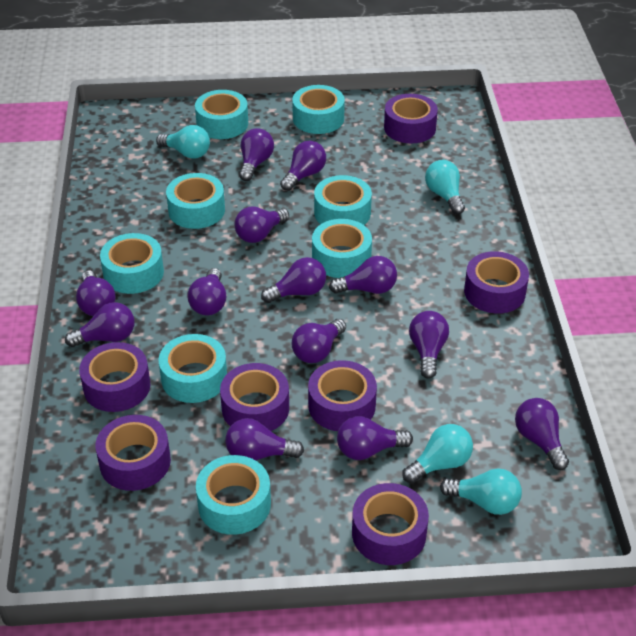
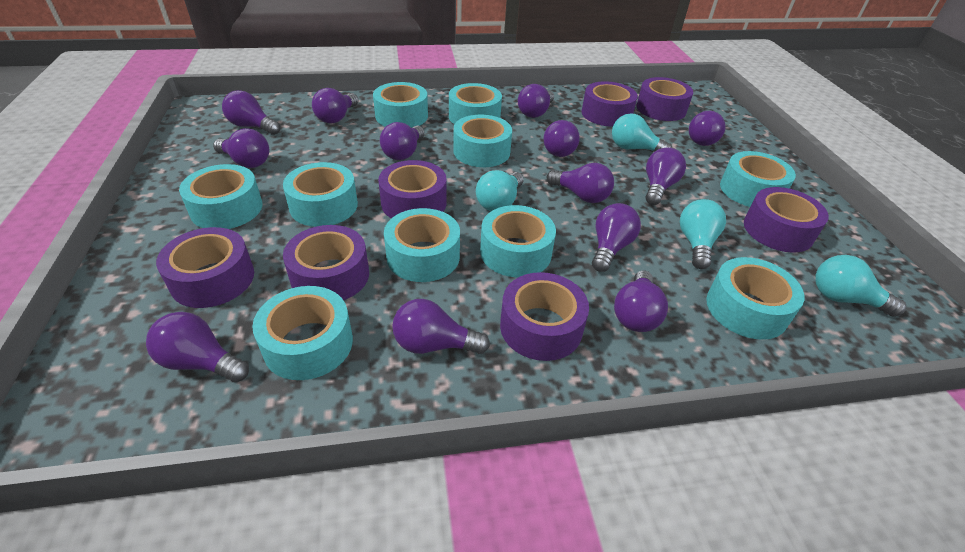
turquoise tape: [100,233,164,294] [159,334,227,403] [166,173,225,229] [195,90,248,139] [196,455,271,535] [292,85,345,134] [312,219,372,278] [314,175,372,225] = 8 -> [179,164,263,229] [252,286,353,380] [283,162,358,227] [373,82,428,128] [384,208,460,282] [449,83,502,124] [454,115,512,167] [480,205,556,278] [706,257,805,340] [720,151,796,207] = 10

